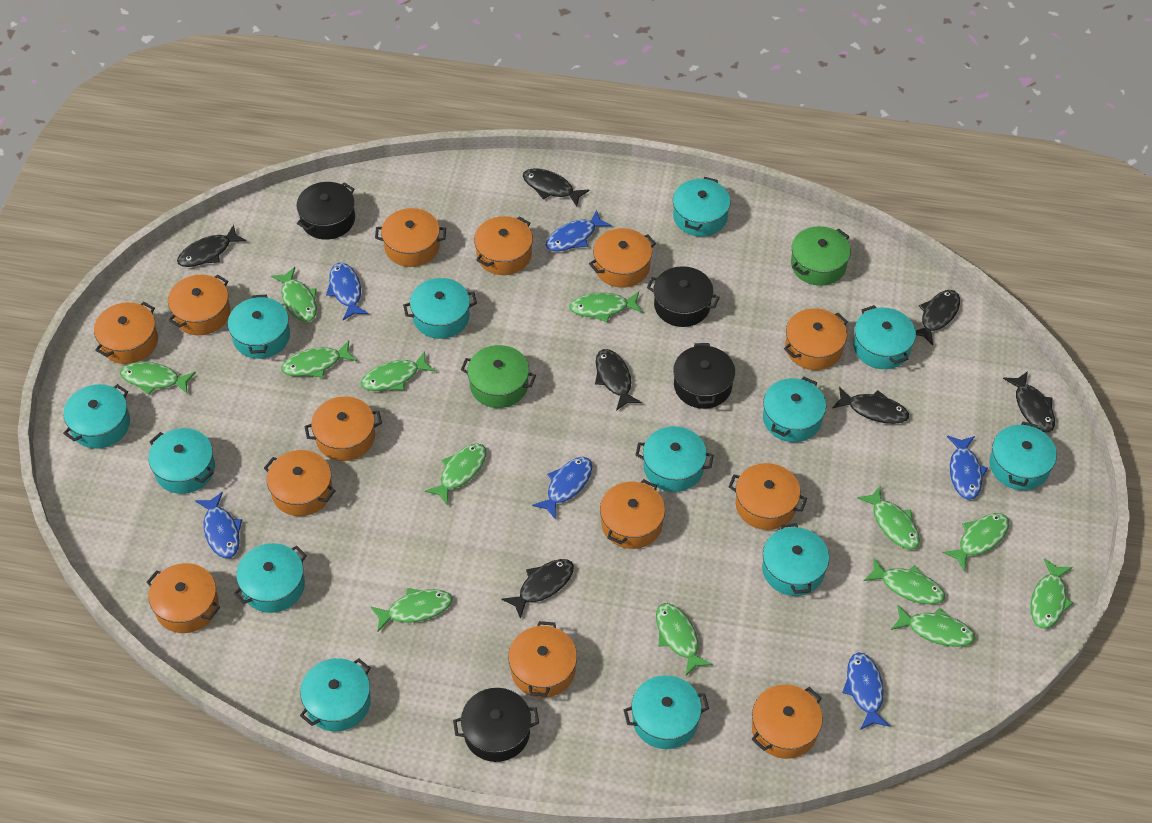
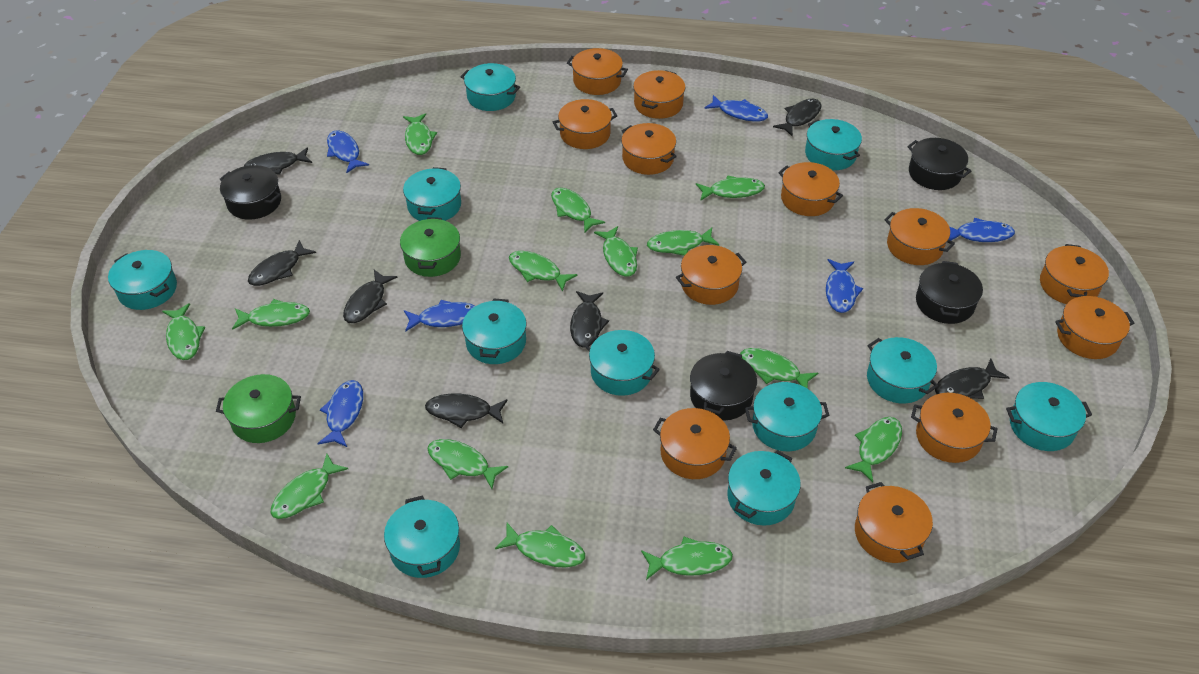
green fish: [120,362,196,395] [271,267,317,322] [281,340,357,378] [361,351,435,391] [370,588,452,632] [425,443,486,505] [569,292,643,322] [656,603,713,676] [857,485,920,549] [864,558,945,604] [891,605,975,647] [943,513,1009,572] [1030,558,1073,629] = 13 -> [162,303,205,360] [232,299,310,330] [271,453,348,519] [403,113,437,155] [427,439,508,489] [495,523,585,567] [509,251,577,292] [551,188,605,233] [594,226,638,277] [641,537,733,580] [647,228,719,256] [696,175,765,201] [740,348,818,389] [845,417,902,482] = 14
orange pot: [94,302,158,364] [147,563,220,633] [168,274,230,335] [264,450,336,516] [304,396,382,461] [375,208,446,267] [474,216,533,275] [508,621,577,698] [589,228,656,288] [600,479,665,549] [728,463,807,530] [752,685,823,759] [784,308,848,370] = 13 -> [553,99,617,149] [567,48,628,95] [621,123,677,175] [633,70,686,119] [653,408,737,479] [676,245,746,305] [778,162,843,216] [855,482,933,563] [884,208,955,265] [911,393,998,463] [1040,244,1109,304] [1055,296,1135,359] = 12
turquoise pot: [63,384,130,449] [148,428,215,494] [228,295,290,359] [234,543,307,613] [300,658,371,732] [403,278,477,339] [624,675,709,749] [635,426,714,492] [673,177,731,237] [762,523,829,596] [763,377,826,442] [853,305,916,369] [989,422,1057,490] = 13 -> [108,250,177,310] [384,496,460,578] [403,167,461,221] [460,63,520,111] [462,299,527,364] [585,330,660,396] [727,450,801,526] [745,382,830,451] [805,119,862,170] [867,337,938,404] [1006,382,1092,451] = 11

